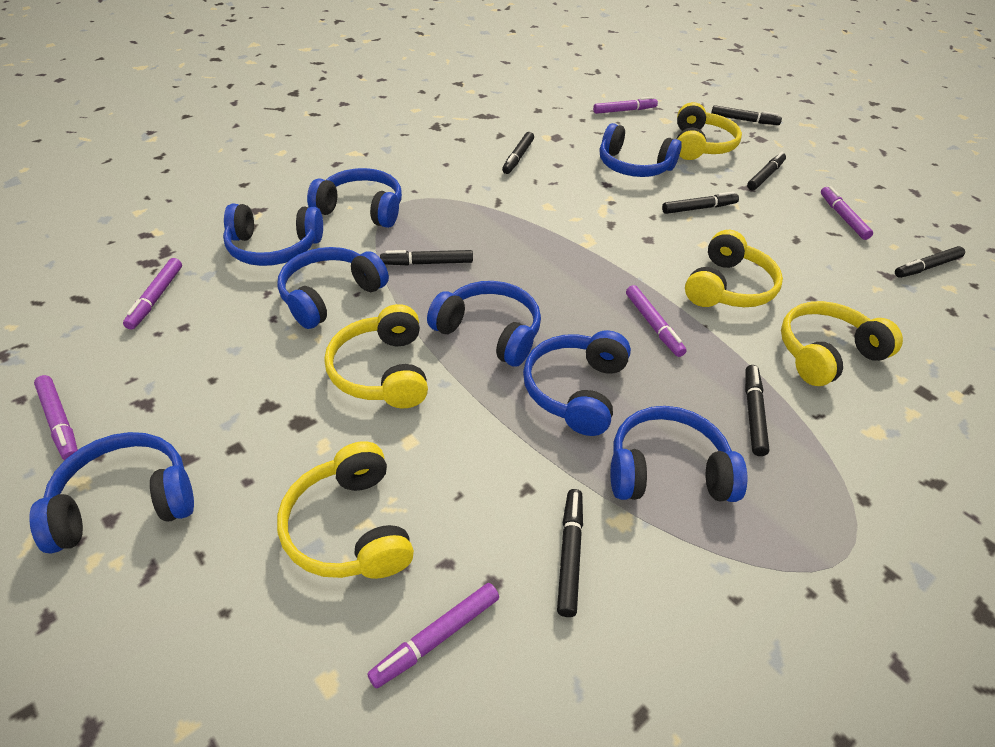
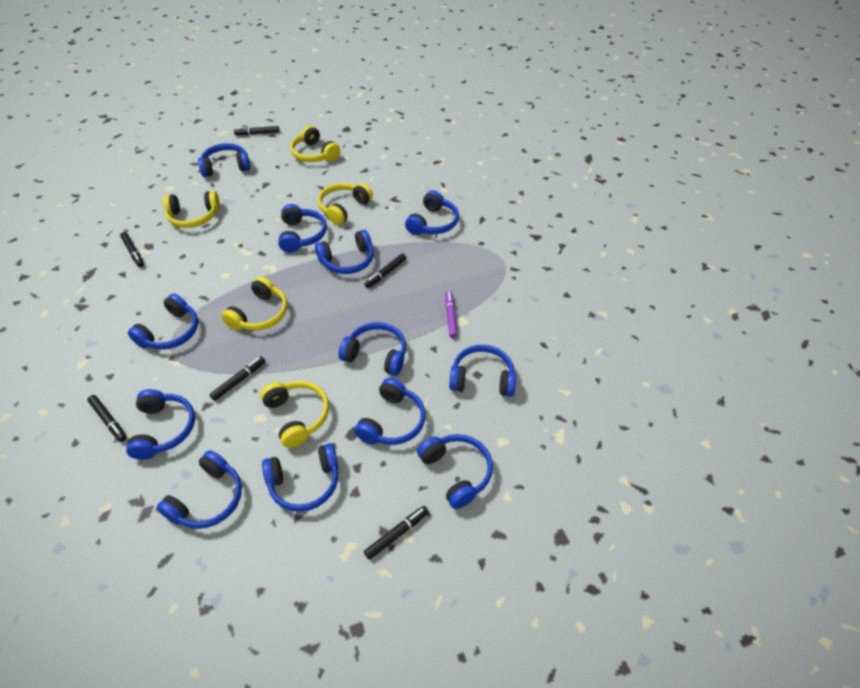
black marker: [380,250,473,265] [502,132,534,174] [557,489,583,617] [662,191,739,214] [711,105,782,125] [745,365,770,456] [747,152,786,190] [895,246,965,278] = 8 -> [87,395,127,442] [120,232,144,267] [209,357,265,401] [234,126,280,135] [364,506,429,560] [365,253,406,288] = 6
blue headphones: [29,432,194,554] [223,204,323,266] [277,247,389,329] [307,168,402,228] [427,281,541,367] [523,330,631,436] [600,123,682,177] [611,406,747,502] = 8 -> [126,389,195,460] [128,293,198,350] [157,450,242,529] [198,143,250,177] [262,443,338,512] [278,204,327,253] [315,230,374,274] [339,322,406,376] [354,378,426,445] [405,190,459,235] [417,434,493,509] [449,345,516,397] = 12
purple marker: [34,375,78,460] [123,258,182,330] [367,583,499,689] [593,97,658,114] [626,285,686,357] [821,186,873,240] = 6 -> [445,291,458,338] = 1

